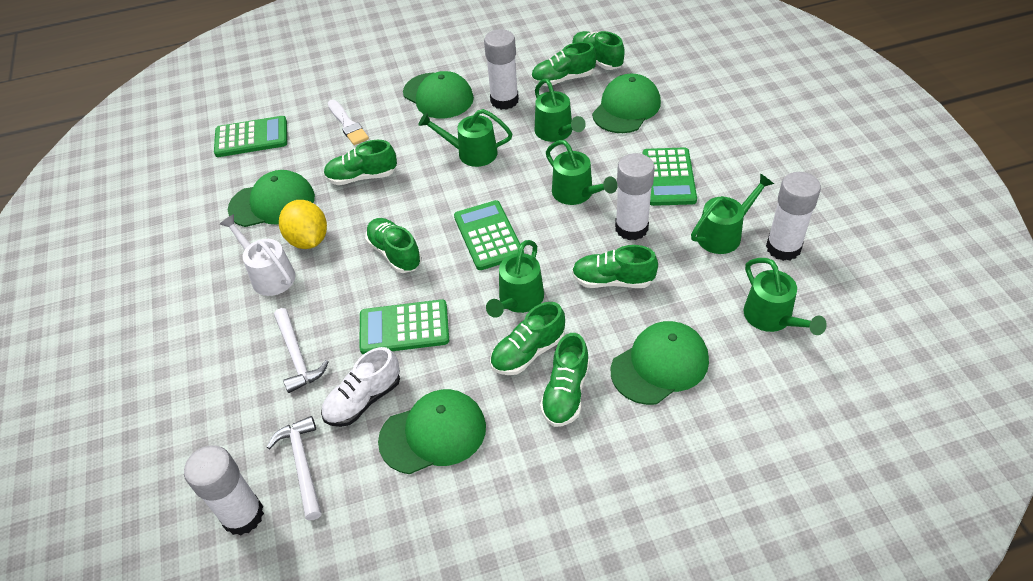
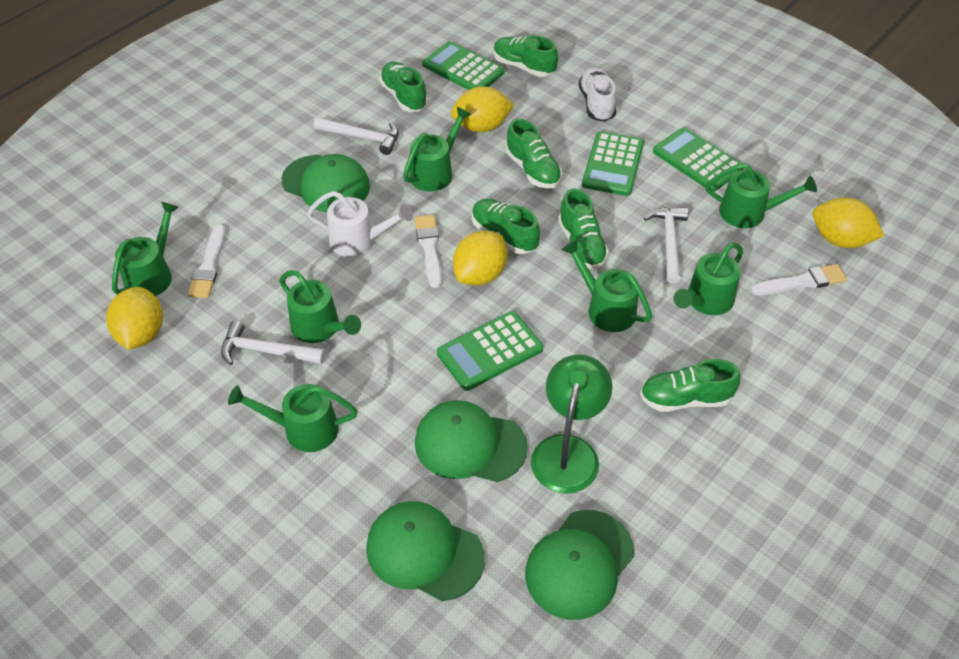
green cap: [228,170,315,227] [378,389,486,474] [403,71,474,119] [592,74,661,133] [611,321,709,405] = 5 -> [281,154,370,212] [366,501,485,601] [415,400,528,482] [525,510,634,620] = 4
green lamp: none = 0 -> [531,354,612,494] = 1
green shoe: [324,140,397,185] [365,218,422,273] [490,302,565,375] [531,42,596,86] [540,333,590,427] [572,31,625,70] [572,245,658,288] = 7 -> [379,62,428,112] [472,199,540,254] [494,35,558,77] [506,119,562,189] [558,188,609,269] [640,359,740,412] = 6
green watering can: [418,109,513,167] [486,240,544,318] [535,79,586,142] [546,140,618,205] [691,173,774,254] [744,258,827,335] = 6 -> [112,202,179,296] [228,384,358,452] [279,270,361,343] [403,107,472,192] [562,240,652,332] [673,242,743,315] [706,163,817,228] = 7
white brush: [328,99,369,145] = 1 -> [188,225,226,298] [414,215,442,288] [751,264,847,295] = 3
white glue stick: [184,445,264,535] [484,29,519,110] [615,153,655,240] [766,172,821,261] = 4 -> none = 0
white hammer: [267,416,322,520] [274,308,329,393] = 2 -> [221,321,325,365] [313,117,399,155] [644,207,688,283] = 3
yellow lemon: [279,200,327,249] = 1 -> [106,287,163,350] [451,86,514,132] [453,231,507,286] [813,198,884,248] = 4

